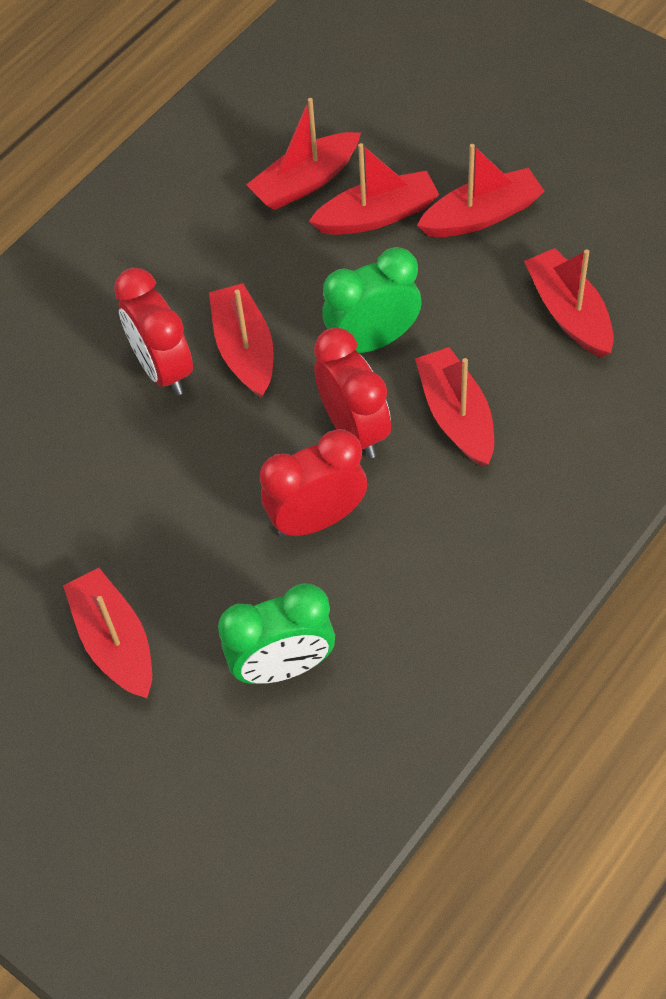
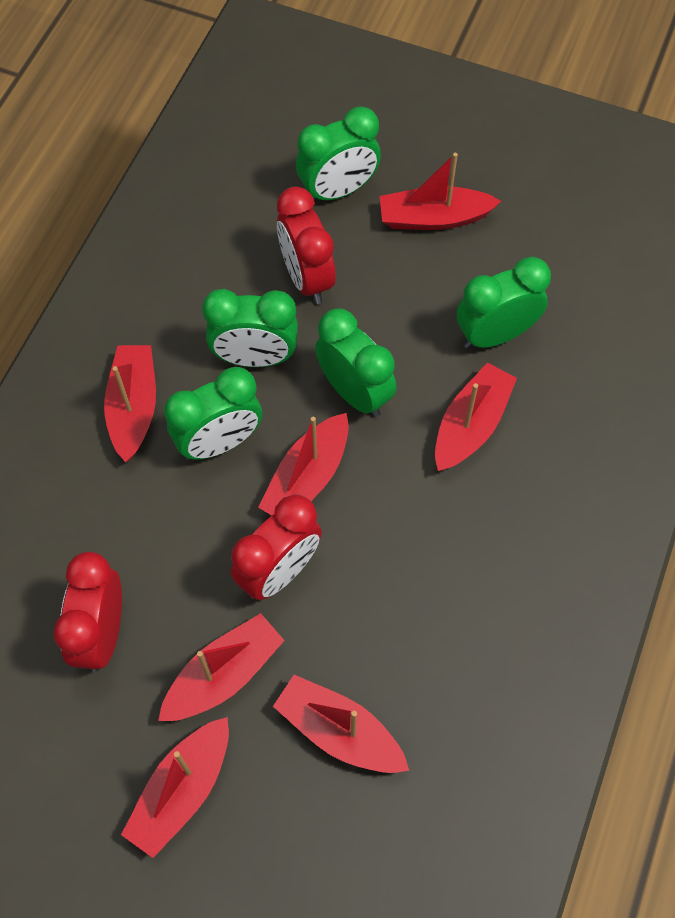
green clock: [218,584,335,684] [322,247,422,353] = 2 -> [164,367,262,460] [202,289,298,367] [296,106,381,202] [315,308,396,417] [456,257,551,349] = 5

